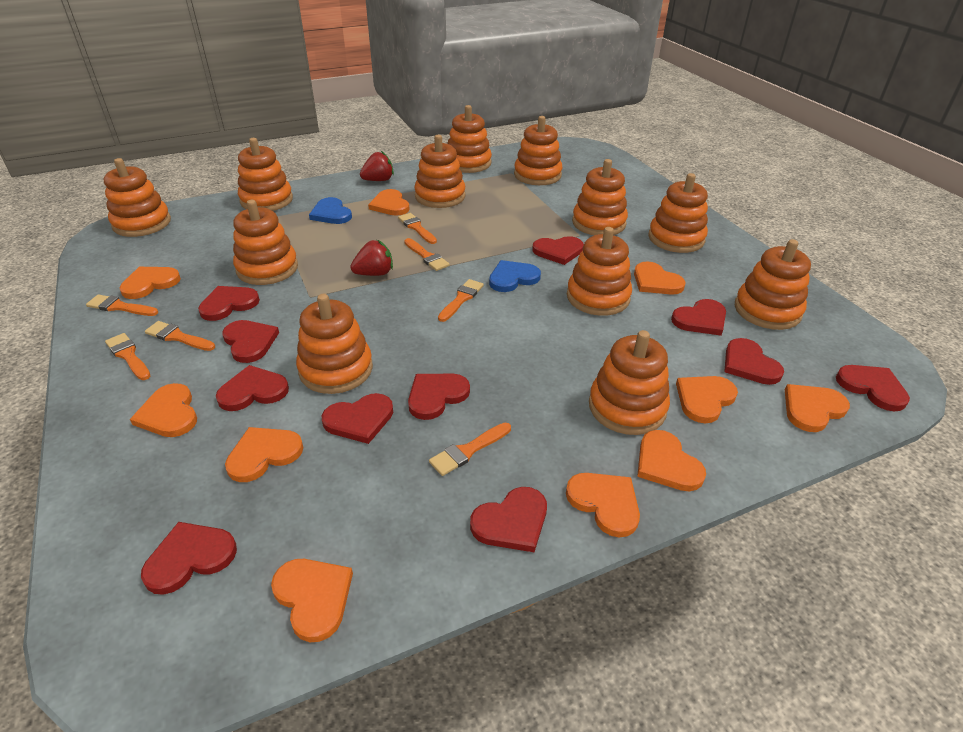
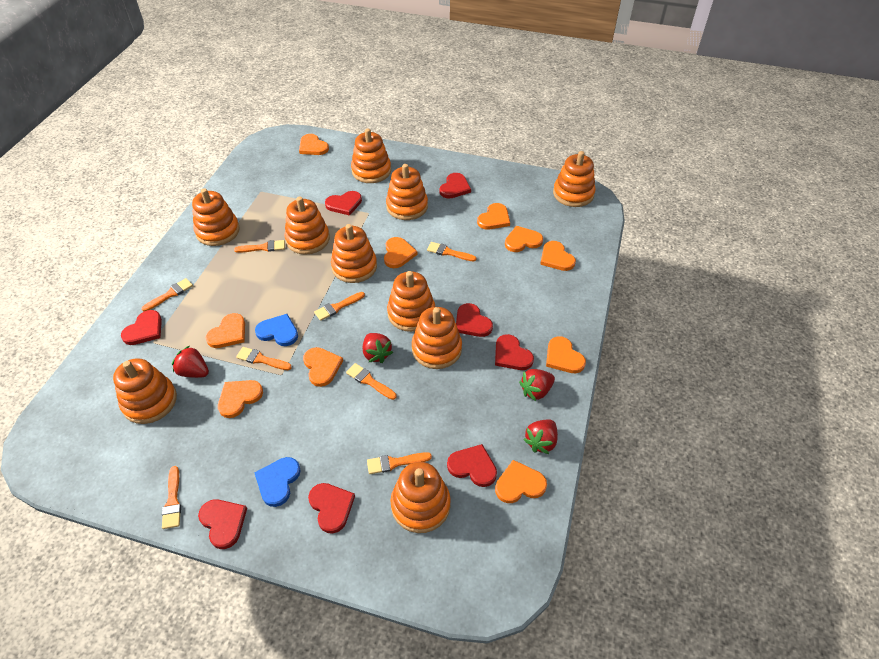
orange brush: [86,294,158,316] [105,333,150,380] [145,321,215,351] [398,213,437,244] [405,238,450,271] [429,423,511,476] [438,279,484,322] = 7 -> [142,278,193,312] [162,466,181,529] [234,240,285,253] [236,347,292,370] [314,292,365,321] [346,363,396,400] [367,452,432,474] [427,242,477,262] = 8
orange stacking toy: [104,158,171,237] [233,200,298,285] [238,138,293,211] [296,294,373,394] [414,135,466,208] [447,105,492,173] [514,116,562,185] [567,227,632,316] [572,159,628,235] [589,330,670,435] [648,173,708,253] [735,239,811,330] = 12 -> [113,358,177,424] [192,188,240,246] [284,197,330,255] [331,224,377,283] [351,128,391,183] [386,164,428,220] [387,271,435,332] [390,462,451,533] [412,307,462,369] [553,151,596,207] = 10
red heart: [141,522,237,595] [198,286,260,321] [216,365,289,411] [222,320,279,363] [322,393,393,444] [408,374,470,420] [470,487,547,552] [533,236,584,265] [671,299,726,336] [724,338,784,385] [836,365,910,411] = 11 -> [121,310,162,345] [198,499,247,549] [308,483,355,534] [325,191,362,216] [439,173,471,199] [447,444,497,487] [456,303,493,337] [495,334,534,370] = 8
red strawberry: [350,240,393,276] [360,151,394,181] = 2 -> [172,346,209,378] [363,333,393,363] [519,369,555,401] [523,419,558,454] = 4

